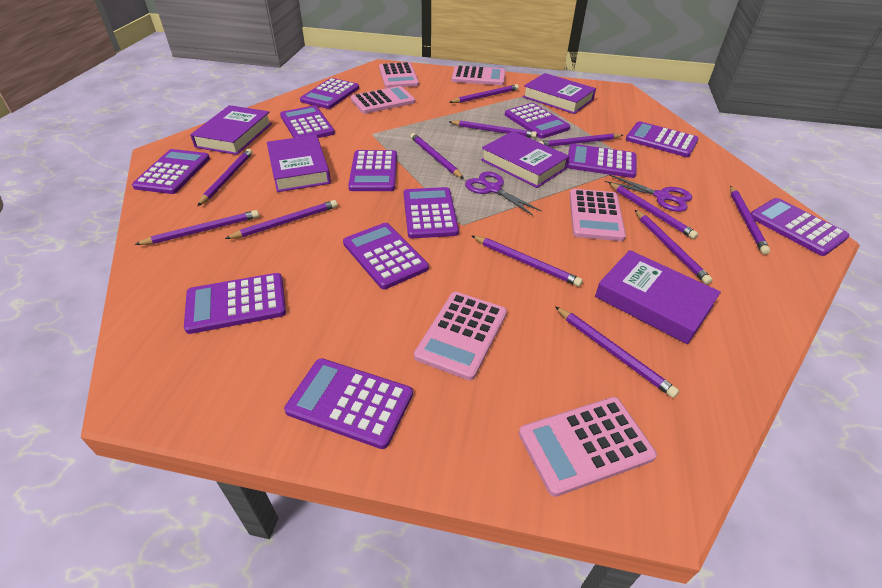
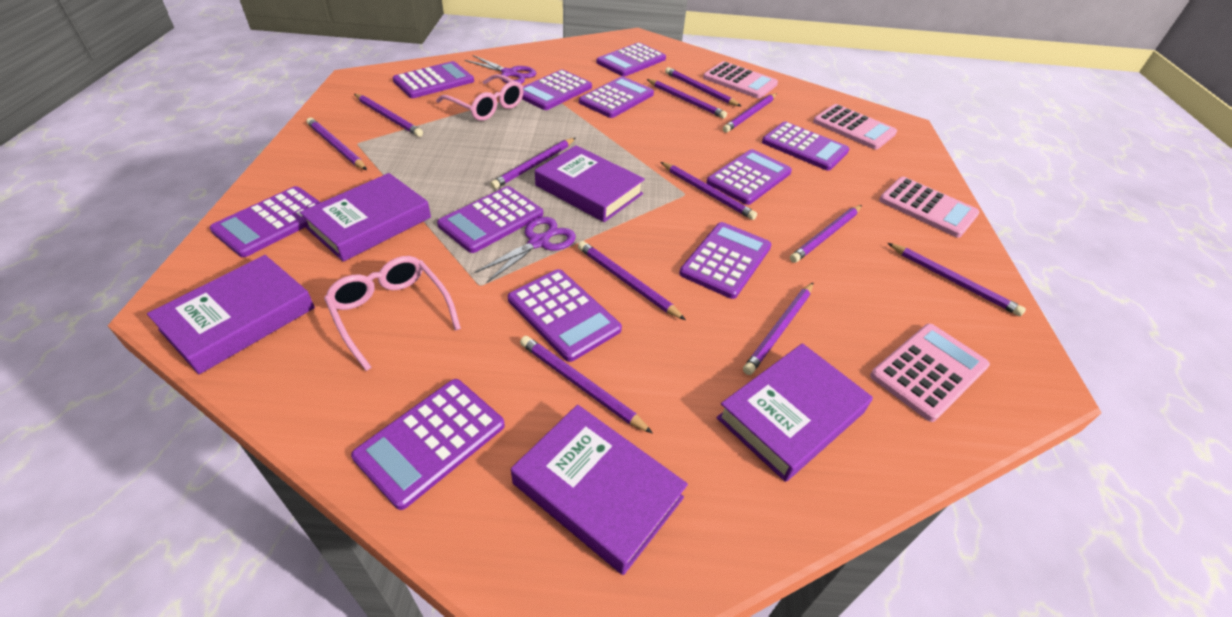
pink calculator: [351,86,415,114] [379,62,419,88] [414,292,507,381] [451,65,506,85] [519,397,657,497] [570,189,626,241] = 6 -> [703,61,778,99] [813,104,897,150] [870,324,990,422] [879,177,980,238] = 4
pink glasses: none = 0 -> [324,256,461,371] [436,74,523,121] = 2
purple calculator: [132,149,210,194] [184,273,286,334] [280,105,335,138] [284,358,413,449] [300,78,359,109] [343,223,429,289] [348,150,397,191] [403,187,459,238] [505,103,570,139] [567,144,637,178] [626,121,699,157] [751,198,850,256] = 12 -> [209,186,321,257] [351,379,505,510] [393,61,474,98] [437,186,543,253] [508,269,622,362] [522,70,592,110] [579,76,654,118] [596,43,666,76] [679,222,772,299] [707,149,792,205] [762,122,849,171] = 11

